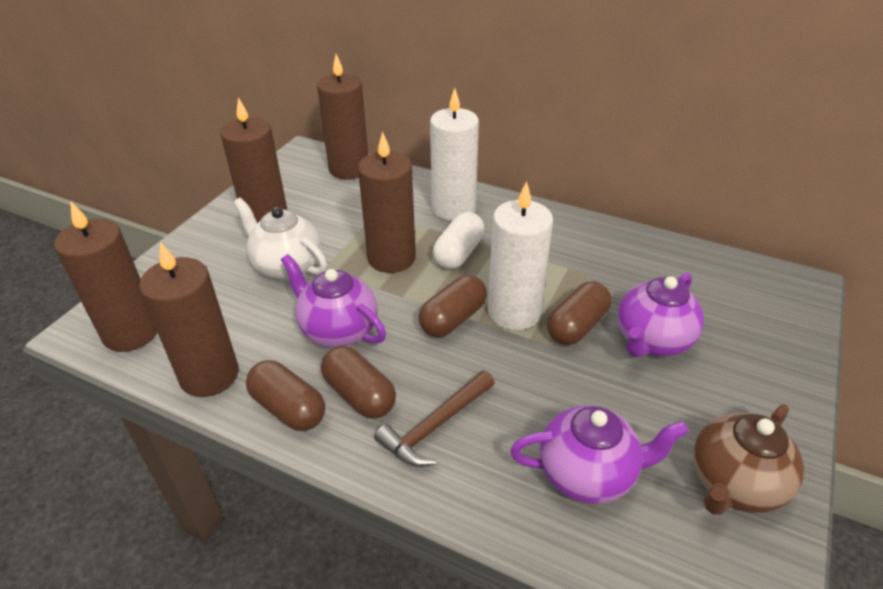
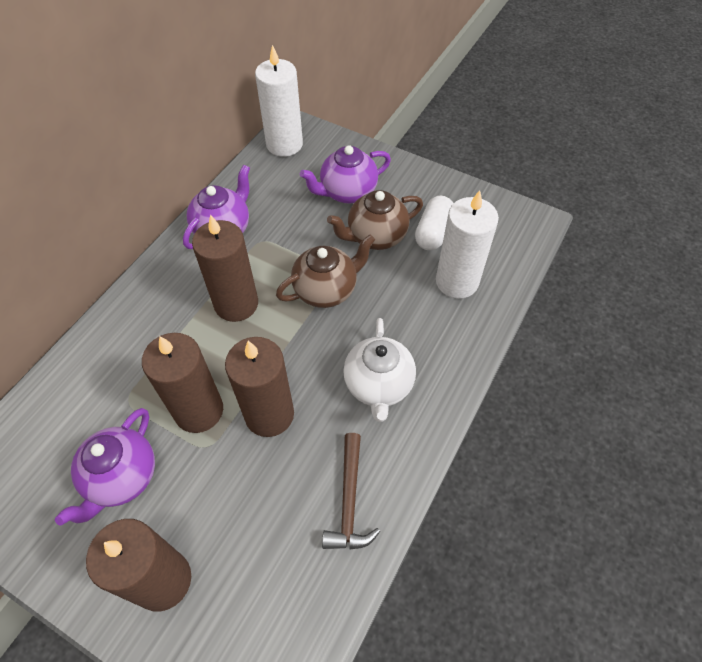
brown candle: [54,202,157,352] [139,242,239,397] [220,97,287,223] [317,54,368,180] [358,131,416,273] = 5 -> [86,519,191,612] [142,333,223,433] [192,215,258,322] [225,337,294,437] = 4
brown capsule: [246,360,325,431] [321,346,396,419] [419,275,487,337] [547,281,612,345] = 4 -> none = 0
brown teapot: [693,404,804,515] = 1 -> [276,234,375,308] [327,190,423,250] = 2

